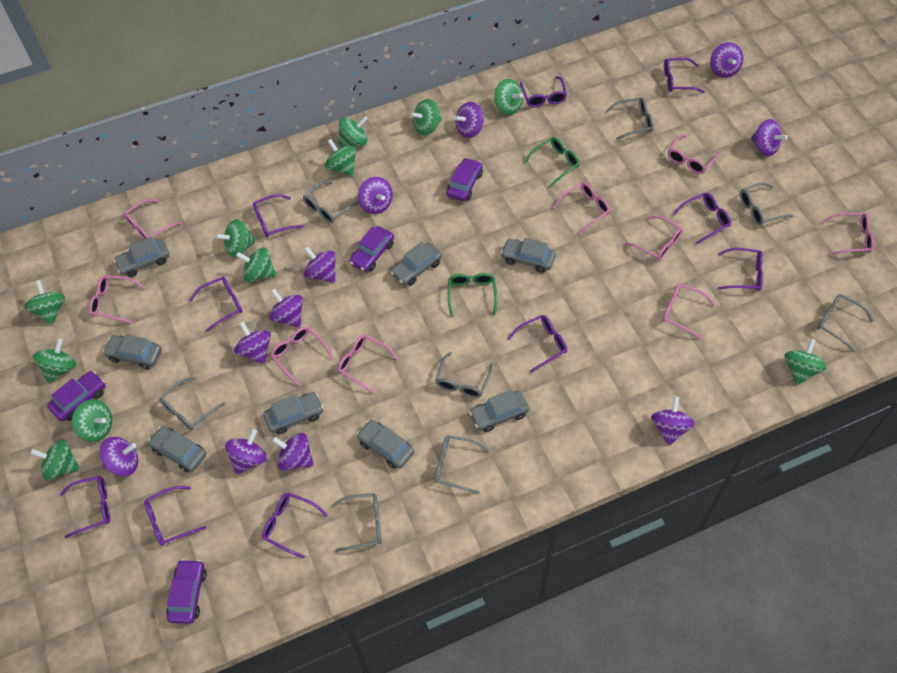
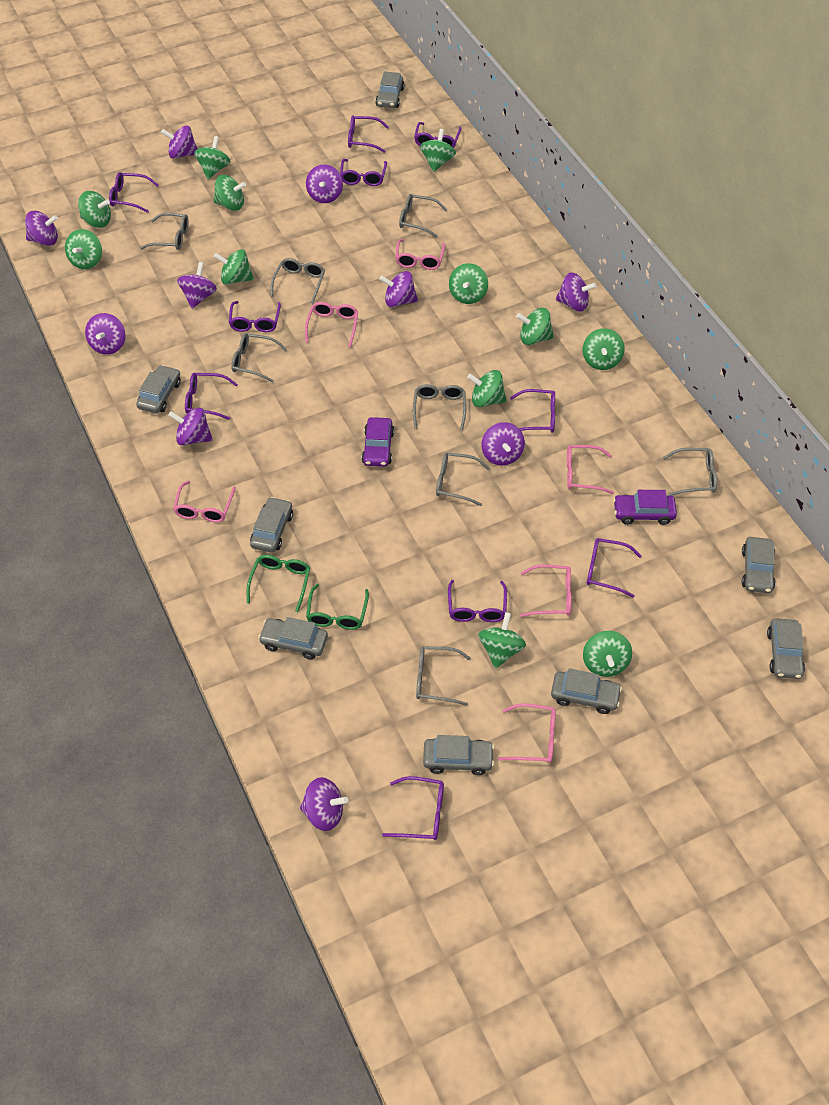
green spinning top: [24,280,65,325] [30,440,80,481] [33,338,76,383] [72,400,112,442] [215,219,256,257] [236,247,276,282] [325,139,356,176] [339,116,368,147] [410,99,442,135] [494,79,523,115] [784,339,826,385] = 11 -> [65,229,102,269] [78,191,111,228] [194,136,231,179] [213,175,246,211] [214,249,254,285] [420,129,456,172] [449,263,488,304] [467,370,507,407] [478,612,526,669] [516,308,554,345] [583,328,624,370] [583,631,632,677] = 12
pink glasses: [89,275,145,323] [123,199,181,239] [271,327,334,386] [338,335,398,393] [553,183,610,235] [625,215,683,261] [662,284,715,339] [668,134,720,174] [822,213,874,255] = 9 -> [173,481,236,523] [305,302,358,348] [395,239,445,270] [498,703,556,763] [520,564,572,617] [567,445,614,494] = 6
purple car: [47,371,105,421] [166,559,207,624] [349,226,394,272] [447,158,483,201] = 4 -> [362,417,394,467] [613,490,677,525] = 2
purple spinning top: [100,437,138,476] [225,429,267,475] [234,321,271,364] [269,288,303,328] [272,433,314,471] [304,246,336,283] [358,177,393,214] [455,102,484,138] [651,396,695,446] [710,42,743,78] [751,119,788,156] = 11 -> [25,211,58,246] [85,313,126,355] [161,126,197,159] [168,408,213,446] [177,262,217,309] [300,777,348,831] [306,164,343,203] [379,271,418,307] [482,422,525,466] [556,273,596,312] = 10

